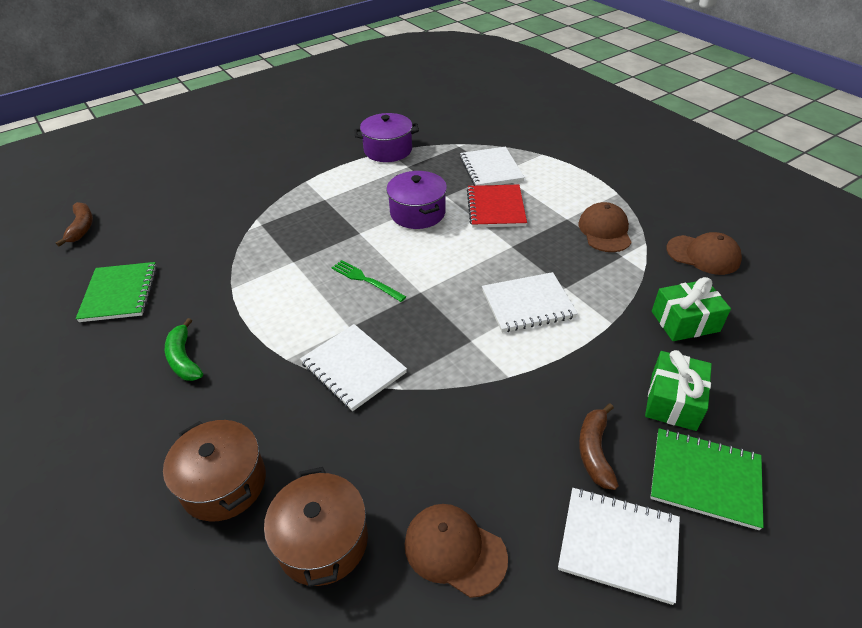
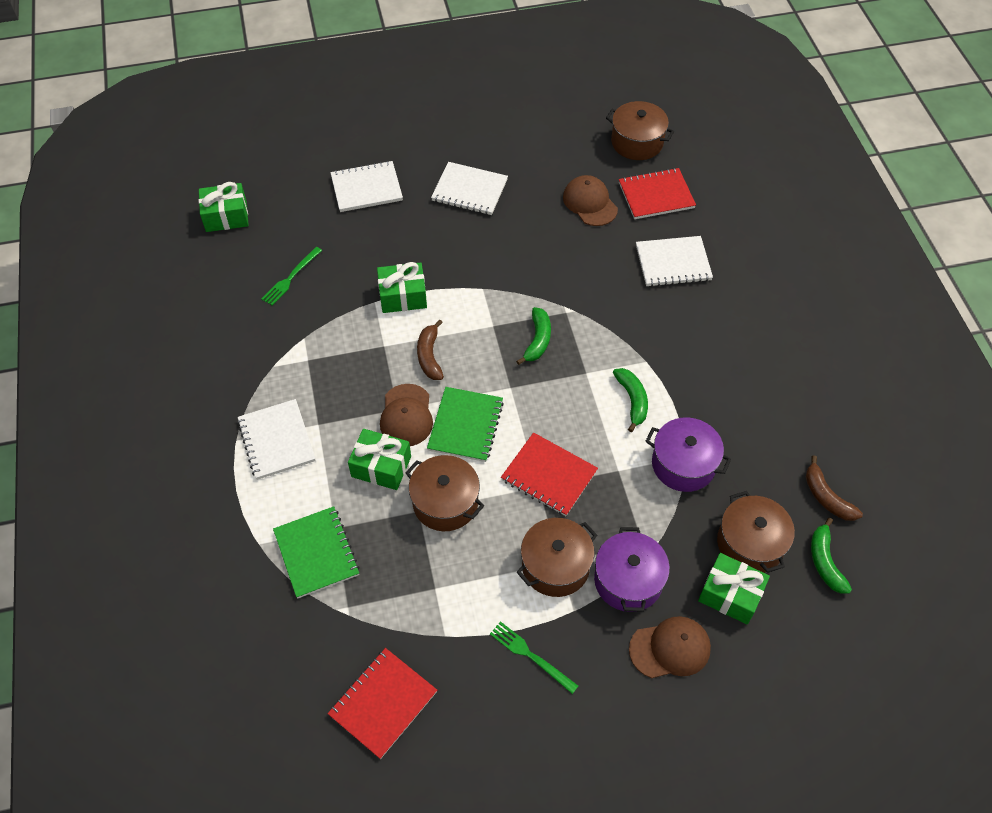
brown pot: [163,420,266,521] [264,467,368,587] = 2 -> [406,455,484,531] [517,518,597,597] [606,101,674,160] [717,491,795,573] = 4
green banana: [165,318,203,381] = 1 -> [516,307,551,365] [613,368,648,432] [811,518,852,593] = 3
green fork: [332,260,406,302] = 1 -> [261,247,322,306] [490,621,578,694] = 2
green gift: [645,350,712,431] [652,277,731,341] = 2 -> [199,182,249,232] [348,429,411,490] [377,262,427,313] [698,553,770,624] = 4
red notebook: [467,184,527,228] = 1 -> [328,648,437,759] [501,432,598,516] [619,168,696,219] = 3

